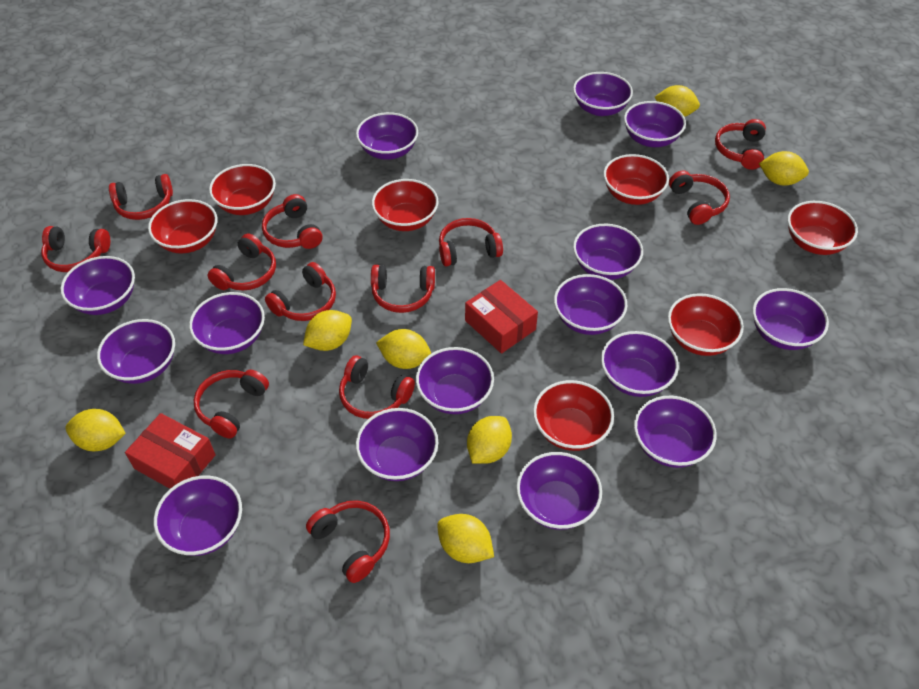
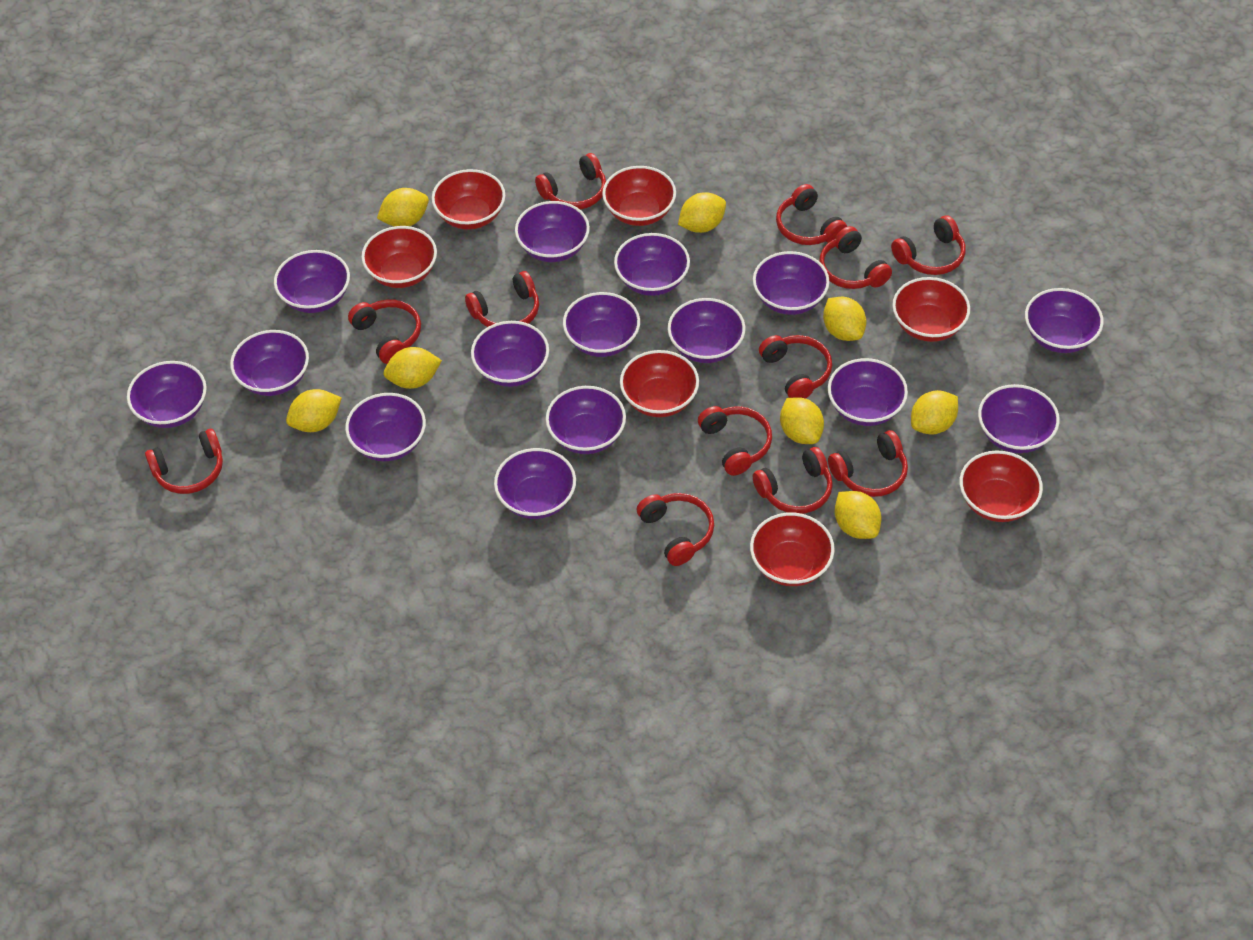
red box: [125,413,216,489] [465,280,538,354] = 2 -> none = 0
yellow lemon: [66,409,126,451] [303,310,352,351] [376,329,431,369] [437,514,494,563] [467,416,512,464] [655,85,700,117] [759,151,809,185] = 7 -> [286,389,342,432] [377,188,429,226] [383,347,442,389] [678,192,726,233] [780,397,824,444] [823,297,866,341] [835,491,881,539] [911,390,958,435] = 8

